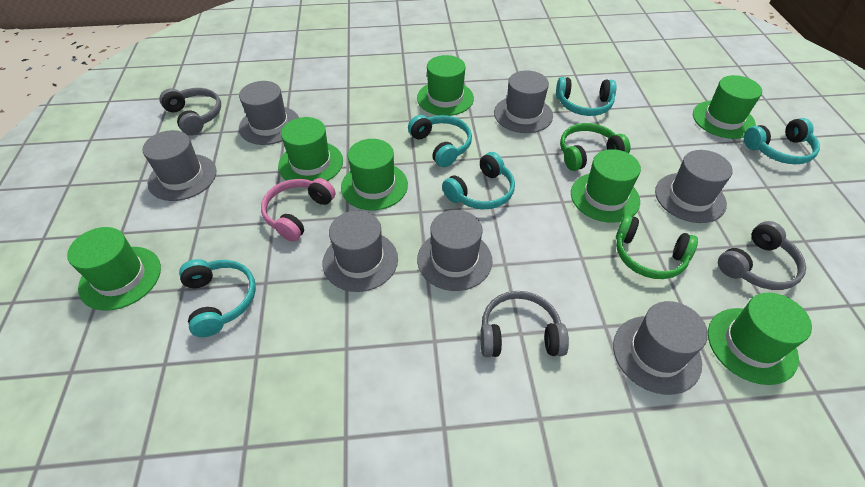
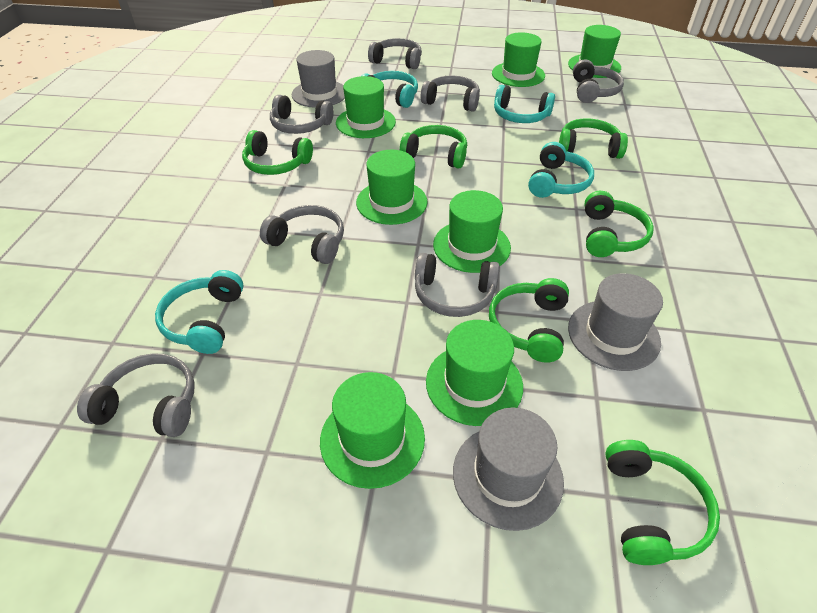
green headphones: [560,123,630,171] [616,214,698,279] = 2 -> [242,130,313,175] [400,125,467,169] [489,278,569,363] [559,119,628,159] [585,191,654,257] [605,440,720,565] = 6
grey hat: [142,130,216,201] [239,81,299,145] [323,211,398,292] [417,210,492,291] [494,70,553,133] [613,301,708,395] [655,150,733,223] = 7 -> [292,50,345,108] [453,407,564,531] [568,273,663,371] = 3
grey headphones: [159,88,221,135] [480,291,569,357] [718,221,806,290] = 3 -> [77,353,195,437] [260,205,344,264] [270,95,334,134] [368,38,422,69] [415,253,500,317] [421,76,480,112] [573,59,624,103] = 7
pink headphones: [261,178,335,242] = 1 -> none = 0
turquoise headphones: [179,259,256,337] [408,115,472,167] [442,152,515,209] [556,77,617,116] [744,118,820,164] = 5 -> [155,270,244,354] [362,71,418,108] [494,85,555,123] [528,142,594,198] = 4

